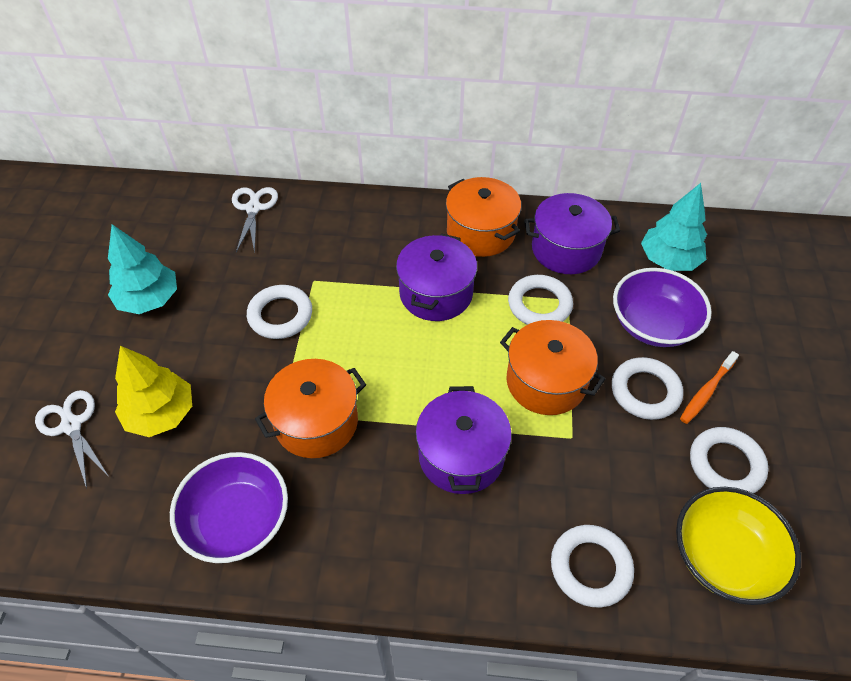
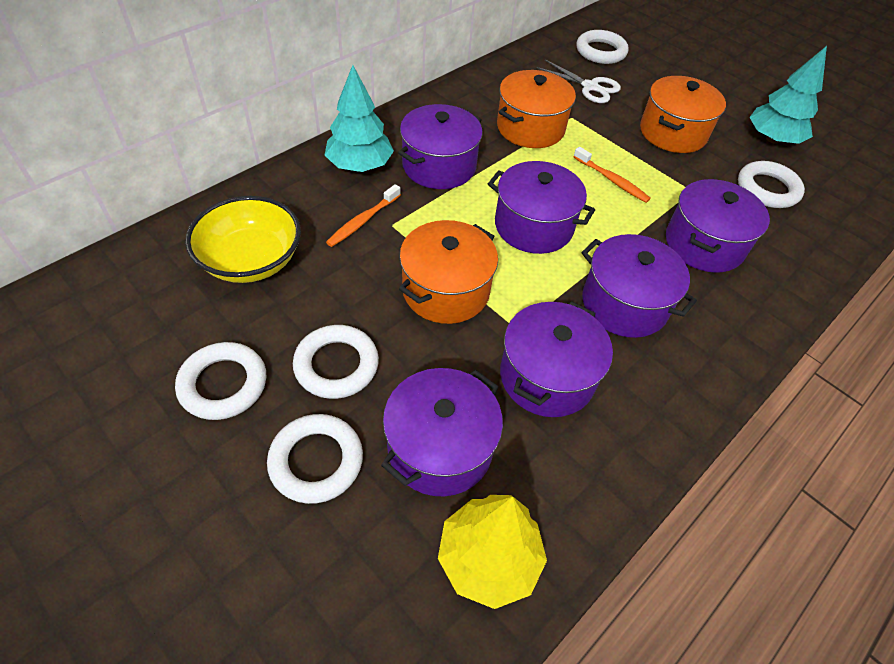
orange toothbrush: [680,351,739,424] = 1 -> [326,184,401,247] [574,147,651,203] = 2
purple bowl: [170,452,288,563] [613,268,712,347] = 2 -> none = 0
purple pot: [396,233,477,321] [416,386,512,494] [524,193,620,274] = 3 -> [381,368,503,496] [398,104,483,189] [488,161,595,254] [500,301,613,417] [581,234,697,338] [666,179,770,273] = 6
white scissors: [35,390,110,488] [232,187,278,253] = 2 -> [537,60,621,103] = 1

